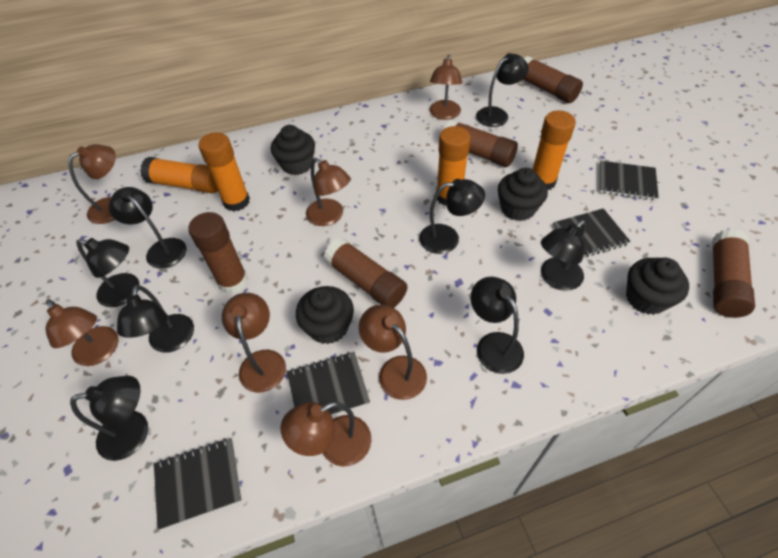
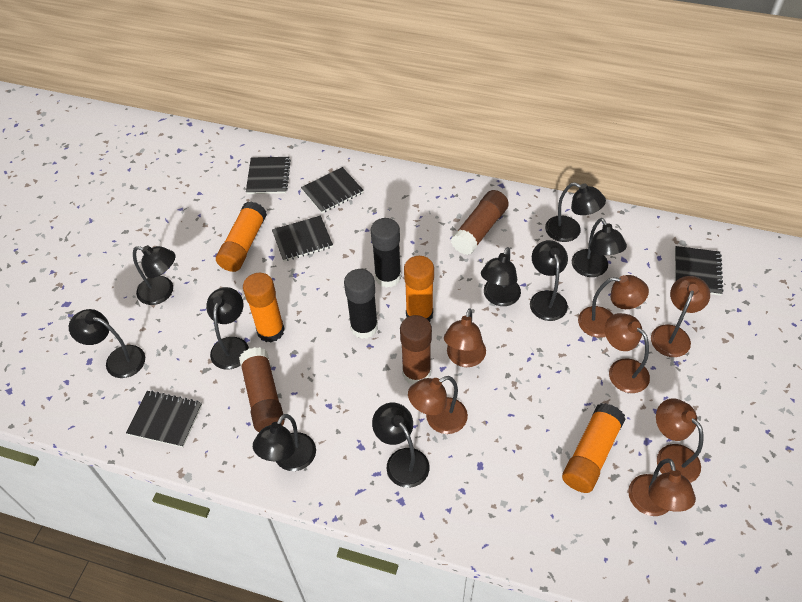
black cupcake: [271,125,315,175] [296,286,354,344] [498,168,548,221] [626,258,689,315] = 4 -> none = 0
black glue stick: none = 0 -> [344,269,378,339] [371,218,401,288] = 2
black lamp: [70,376,148,461] [76,238,140,307] [108,187,186,269] [117,285,194,353] [419,179,485,254] [471,277,524,374] [476,53,529,127] [541,220,586,291] = 8 -> [69,309,145,378] [133,245,175,305] [206,287,249,370] [253,414,316,471] [372,403,430,488] [481,247,521,306] [530,240,568,321] [545,182,606,242] [572,218,627,277] = 9
black notebook: [154,438,242,530] [287,352,370,416] [552,208,631,257] [600,161,659,200] = 4 -> [126,391,202,447] [246,157,291,194] [272,216,333,261] [301,167,364,213] [675,246,724,296] = 5
brown glue stick: [188,212,248,294] [324,238,407,308] [445,120,518,167] [522,56,583,103] [712,229,755,318] = 5 -> [239,347,285,432] [400,315,432,385] [451,190,509,255] = 3

